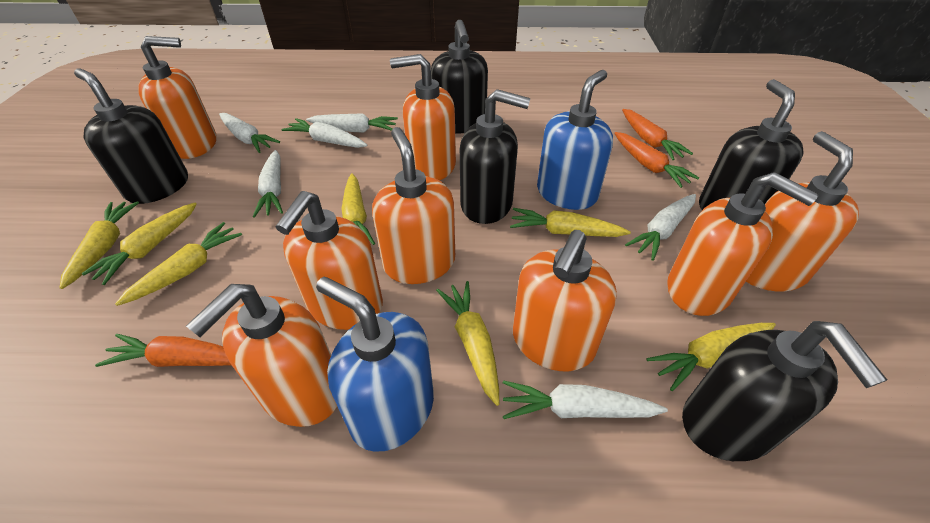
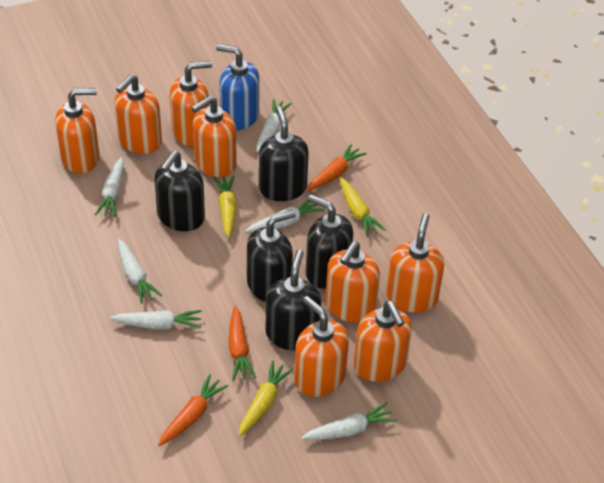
blue soap dispenser: [316,277,434,452] [537,70,613,210] = 2 -> [216,44,259,130] = 1
yellow carrot: [60,201,139,289] [81,203,197,285] [115,222,242,306] [342,173,375,245] [436,281,499,406] [510,208,631,237] [646,323,776,391] = 7 -> [214,176,237,238] [238,361,294,437] [340,177,386,237] = 3

